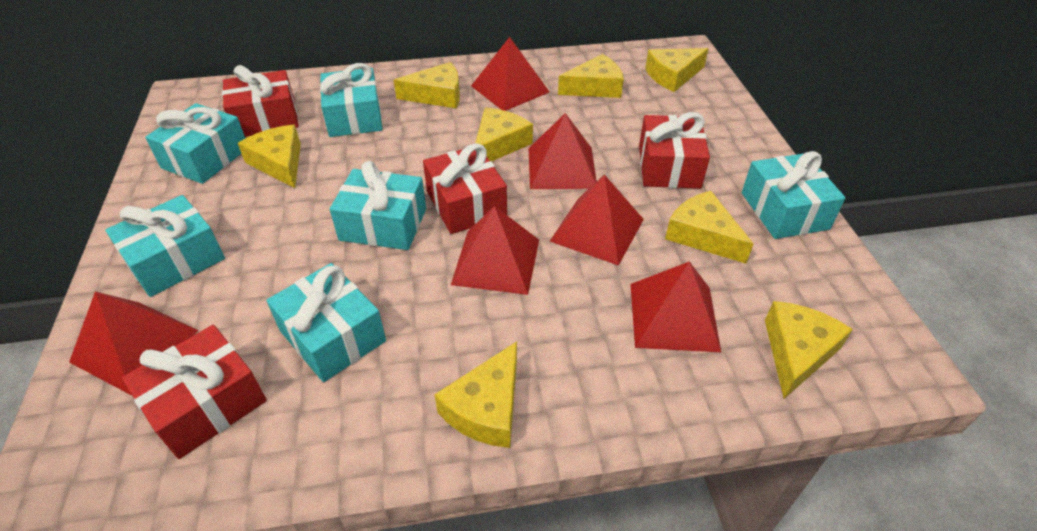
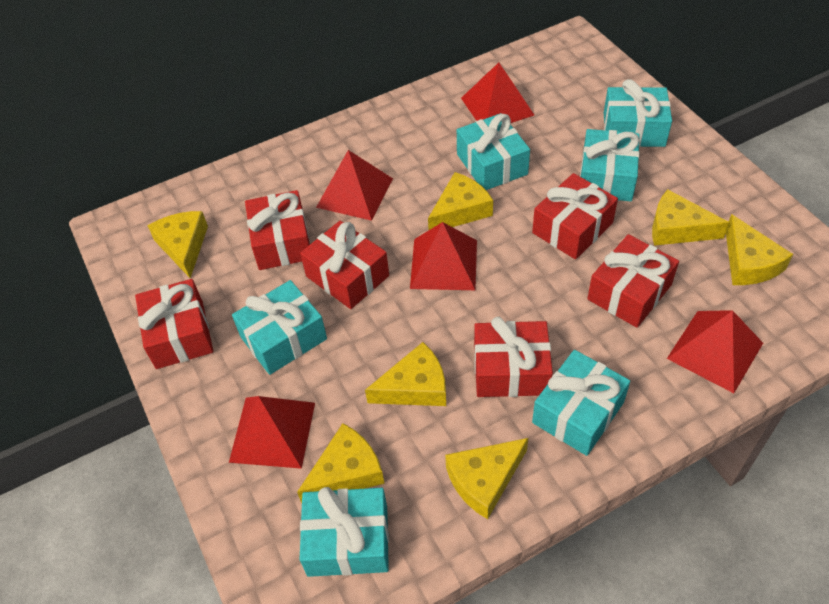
red gift: [122,325,267,459] [222,65,299,137] [423,143,507,234] [639,112,710,189] = 4 -> [135,279,213,369] [245,190,310,270] [300,221,389,309] [474,317,553,397] [532,173,618,259] [587,234,679,328] = 6
red pyramid: [69,291,199,395] [451,206,539,295] [471,37,549,111] [529,113,597,189] [550,175,644,266] [631,261,721,352] = 6 -> [229,396,315,469] [316,150,393,221] [410,222,477,290] [461,62,534,123] [667,310,763,393] = 5
yellow cheese: [238,125,301,188] [394,62,460,108] [434,341,517,448] [475,108,533,161] [558,54,624,98] [645,48,709,92] [665,191,754,264] [765,301,853,399] = 8 -> [147,211,208,278] [297,423,385,503] [365,342,446,406] [428,172,493,230] [445,438,528,519] [652,189,730,246] [726,214,793,285] = 7

